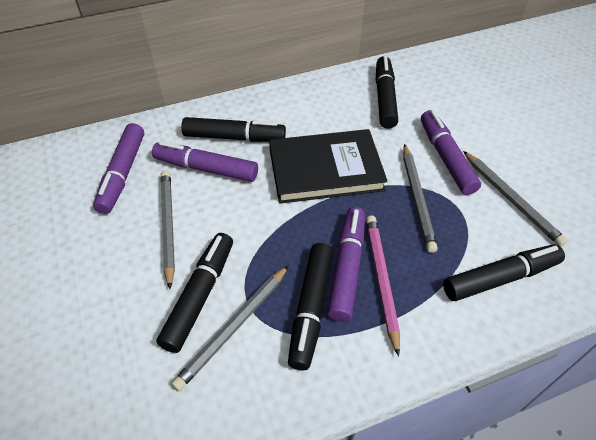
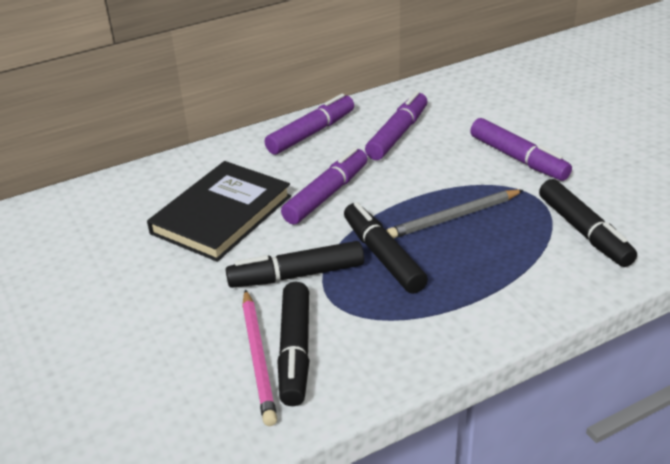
black marker: [156,233,233,353] [181,117,286,142] [288,243,334,371] [376,56,398,129] [443,244,565,301] = 5 -> [226,241,364,288] [278,282,310,406] [344,202,428,294] [539,179,637,267] = 4
grey pencil: [161,170,175,289] [171,265,289,391] [403,144,438,253] [463,151,568,247] = 4 -> [386,189,523,239] = 1

